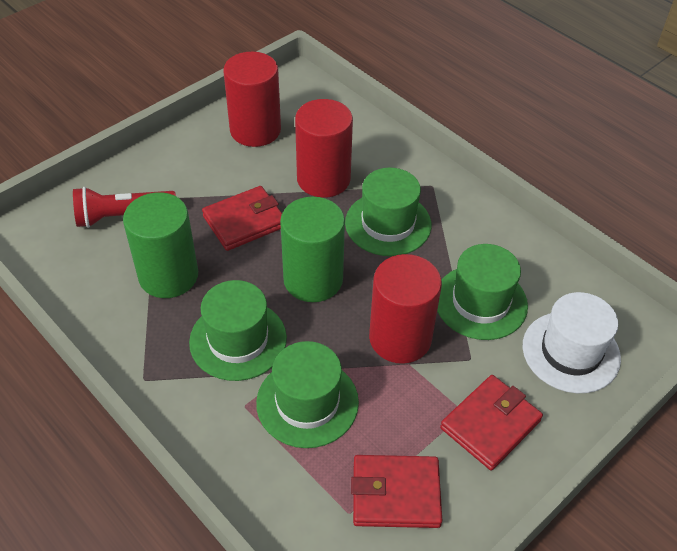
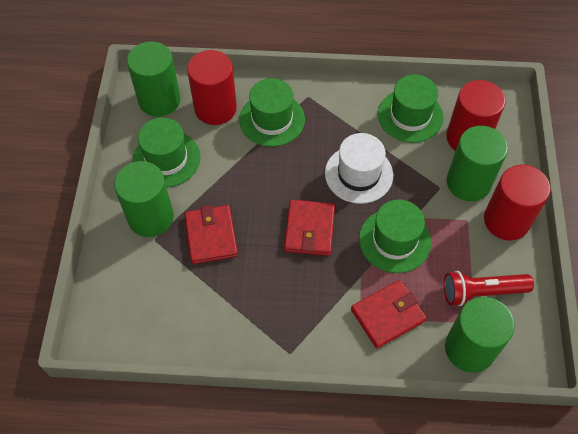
green cylinder: [123,192,198,298] [280,197,345,302] = 2 -> [114,161,174,237] [127,42,181,117] [445,297,515,373] [447,126,508,201] = 4

